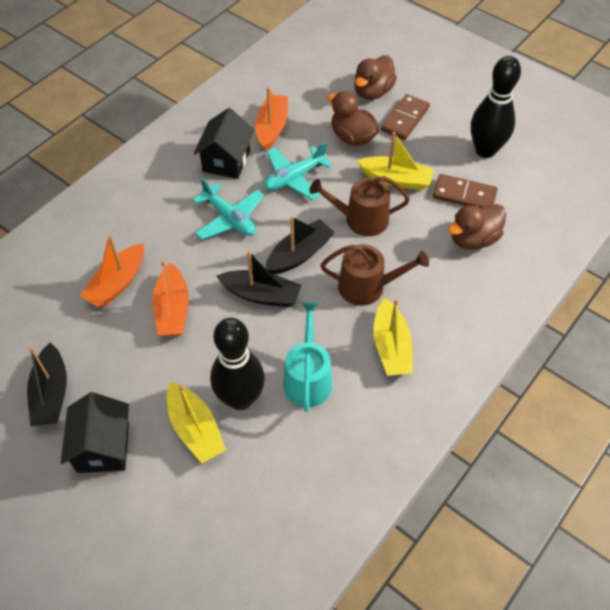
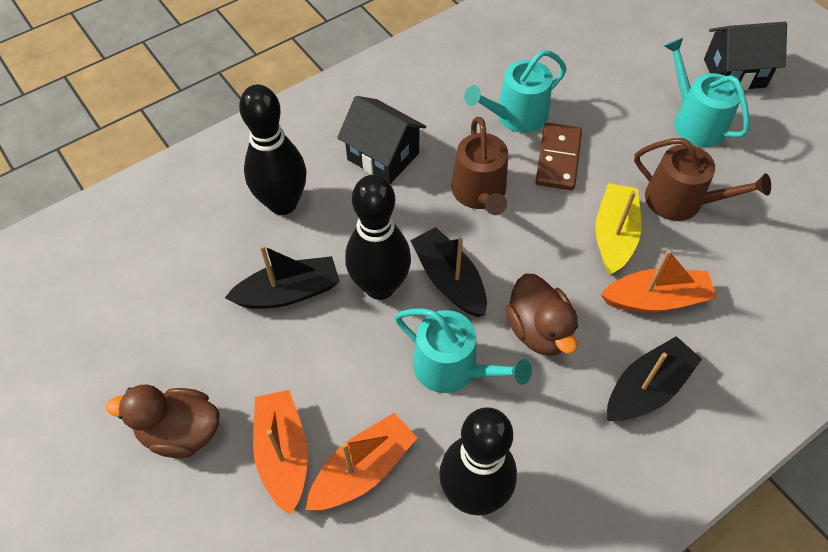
black bowling pin: [210,318,265,410] [471,56,521,158] = 2 -> [239,85,307,215] [345,175,411,300] [439,407,517,515] = 3
brown domino: [381,94,430,140] [433,174,498,208] = 2 -> [535,123,582,190] = 1
brown duck: [327,91,379,146] [354,56,397,100] [448,204,506,250] = 3 -> [106,385,220,458] [506,274,578,356] = 2
turquoise plane: [193,178,264,240] [264,142,332,200] = 2 -> none = 0
turquoise watering can: [283,302,332,412] = 1 -> [395,308,532,393] [464,50,567,133] [664,38,750,147] = 3
yellow boat: [167,382,226,463] [357,132,434,190] [373,298,413,376] = 3 -> [596,183,642,275] = 1

